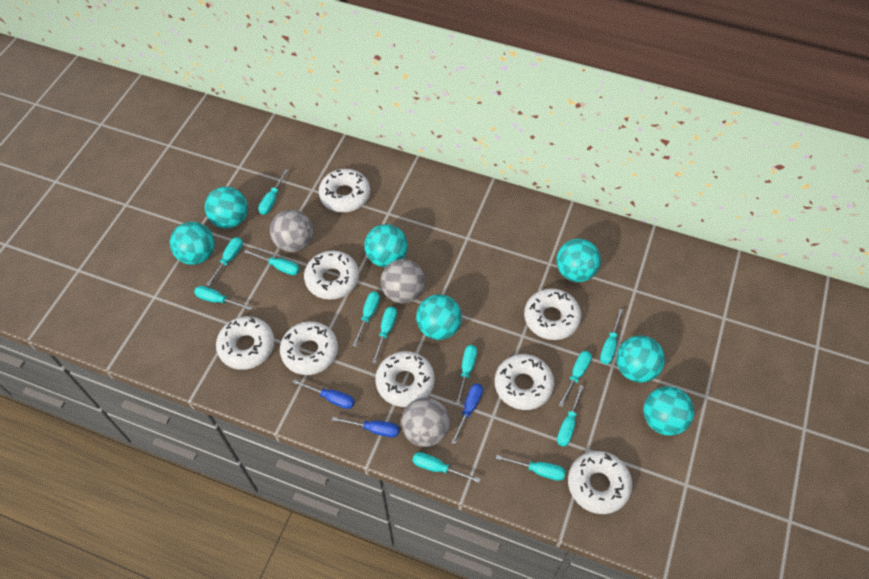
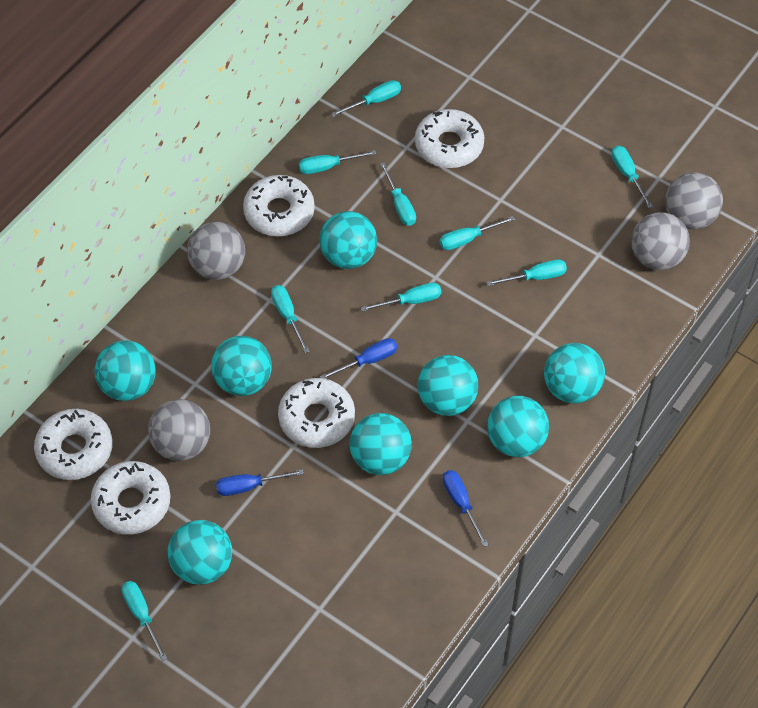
grey ball: [270,210,313,252] [381,259,425,303] [401,397,450,447] = 3 -> [148,399,210,461] [187,222,245,280] [631,212,690,270] [665,172,723,229] = 4
turquoise ball: [170,222,215,265] [205,187,248,229] [364,224,408,267] [416,294,462,340] [556,239,601,282] [616,335,665,383] [644,386,694,436] = 7 -> [95,340,156,401] [168,520,232,585] [211,336,272,396] [320,211,377,269] [349,413,412,475] [418,355,479,416] [487,396,549,457] [544,343,605,404] = 8
turquoise screwdriver: [194,286,253,310] [206,237,243,287] [244,250,300,275] [258,169,289,215] [353,291,380,347] [372,306,397,364] [413,452,480,483] [456,345,477,405] [496,455,566,481] [557,385,584,446] [559,351,592,407] [600,309,623,364] = 12 -> [122,581,168,661] [271,285,310,353] [299,150,376,174] [331,80,401,117] [361,283,441,312] [380,163,416,226] [439,216,515,250] [487,259,567,286] [611,146,653,208] = 9
white donut: [216,316,275,370] [280,321,338,375] [304,250,359,300] [319,169,370,212] [375,351,435,407] [495,354,554,410] [524,288,581,340] [568,451,632,514] = 8 -> [34,409,113,480] [91,461,171,535] [243,175,315,237] [278,378,355,448] [415,109,485,168] = 5

